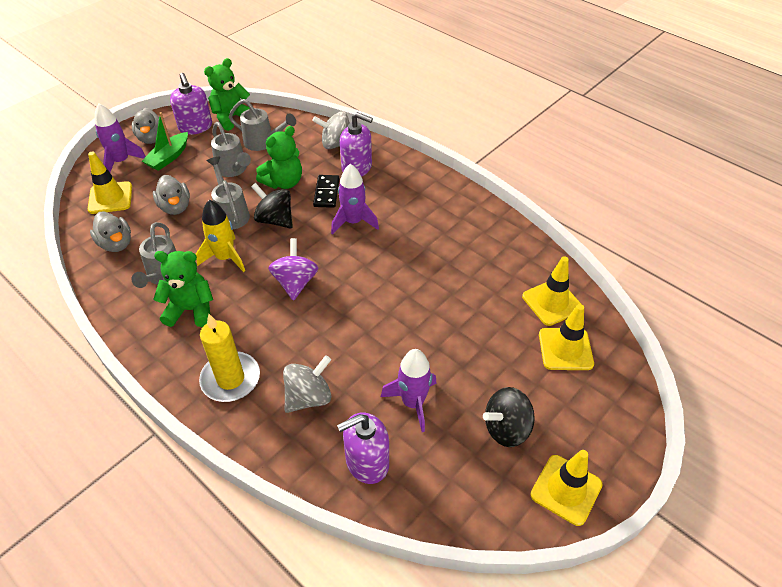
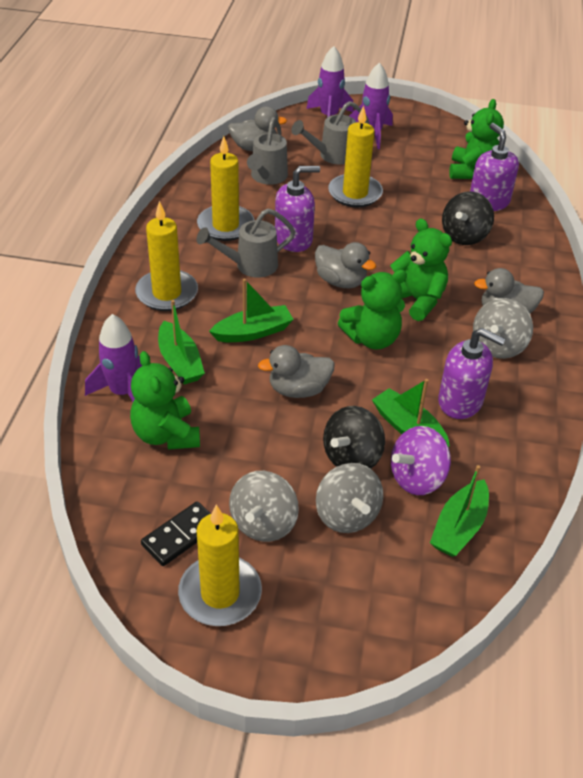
green boat: [142,112,188,171] = 1 -> [158,300,205,384] [209,279,294,342] [372,379,450,447] [430,465,489,557] = 4
green teddy bear: [153,251,213,327] [204,58,250,131] [256,126,302,189] = 3 -> [130,351,200,450] [338,270,407,350] [390,218,452,321] [449,99,504,179] = 4
grey duck: [90,211,131,252] [132,108,159,144] [153,175,190,215] = 3 -> [228,106,287,151] [258,345,335,398] [315,242,376,288] [474,268,544,313] = 4
grey spinning top: [283,355,331,413] [312,111,350,149] = 2 -> [229,471,299,542] [316,463,383,533] [473,298,533,359] = 3
grey watering can: [131,222,176,288] [207,157,250,229] [211,122,251,177] [229,99,296,151] = 4 -> [197,208,295,278] [247,117,288,185] [291,101,370,165] = 3
yellow candle: [199,314,260,402] = 1 -> [135,201,198,311] [178,504,262,626] [197,136,254,241] [328,105,383,208] = 4
yellow rocket: [196,200,245,272] = 1 -> none = 0
yellow traffic cone: [88,151,132,214] [522,256,581,326] [530,450,603,526] [539,304,594,370] = 4 -> none = 0

